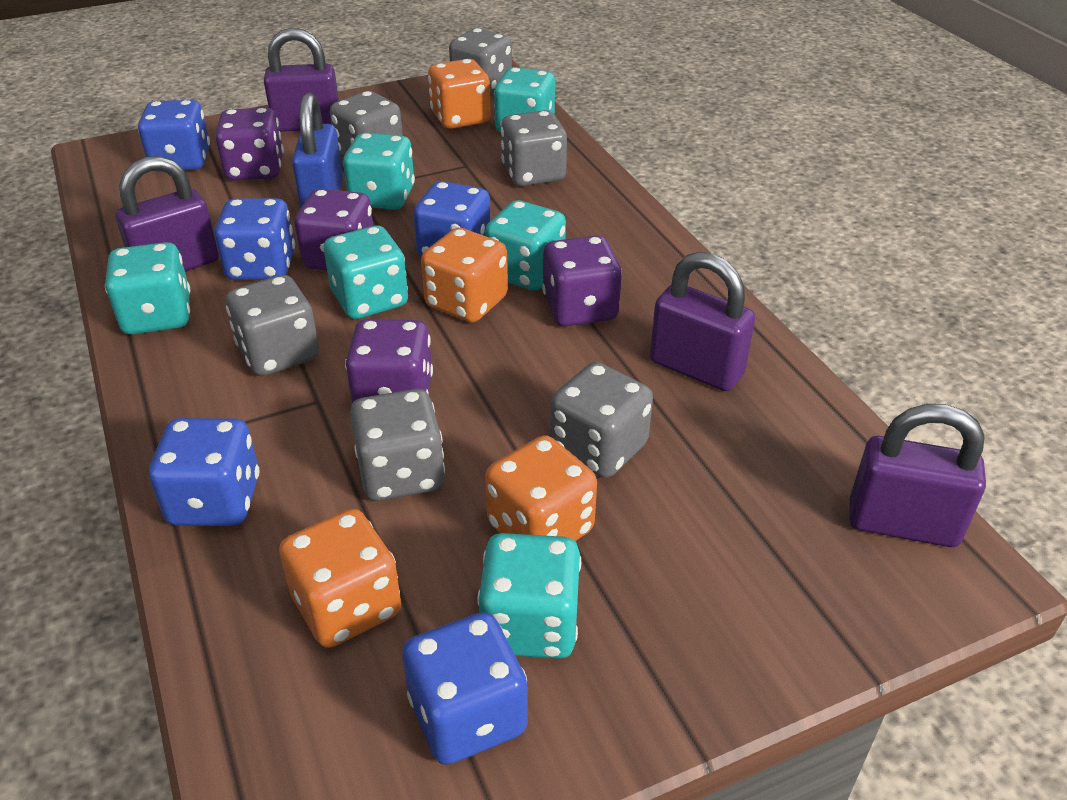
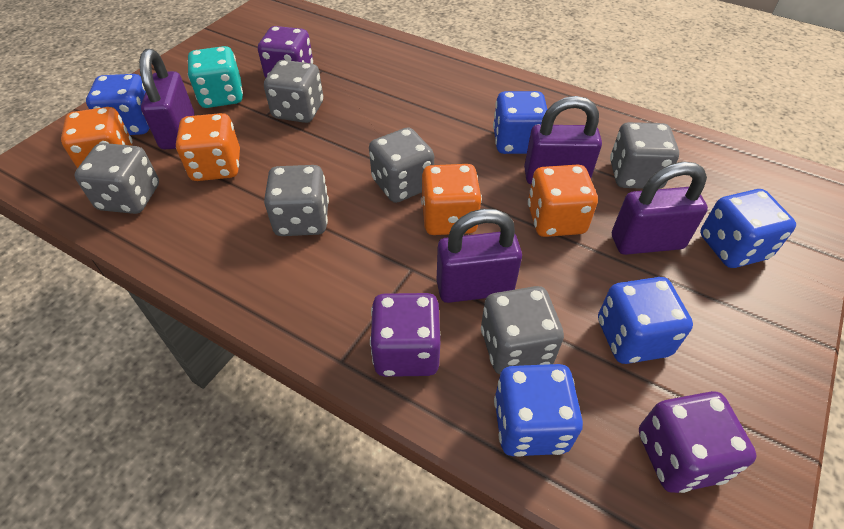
blue padlock: [292,92,343,209] = 1 -> none = 0
purple dice: [215,108,284,180] [295,189,373,270] [345,319,433,403] [542,235,622,326] = 4 -> [258,26,313,78] [370,293,440,377] [639,391,757,493] = 3
turquoise dice: [105,242,191,334] [324,226,408,319] [343,133,415,210] [477,533,581,659] [485,200,566,291] [494,67,555,132] = 6 -> [188,46,243,108] = 1

